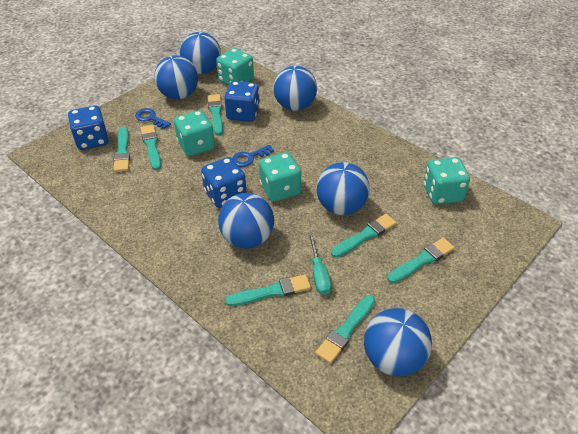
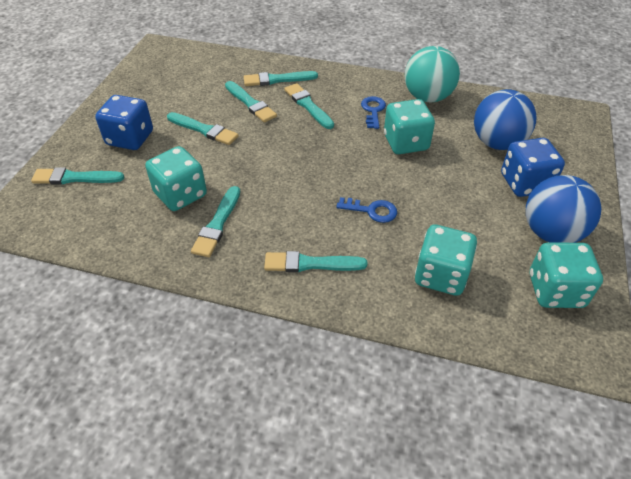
blue ball: [154,55,198,100] [180,32,221,74] [218,193,274,249] [273,66,317,111] [317,162,370,215] [364,308,432,377] = 6 -> [474,89,536,150] [526,175,601,243] = 2
blue dice: [68,105,109,150] [201,157,246,208] [224,81,260,122] = 3 -> [95,95,153,150] [501,138,565,197] = 2
turquoise ball: none = 0 -> [405,46,460,102] = 1
turquoise screwdriver: [308,232,331,295] = 1 -> none = 0

